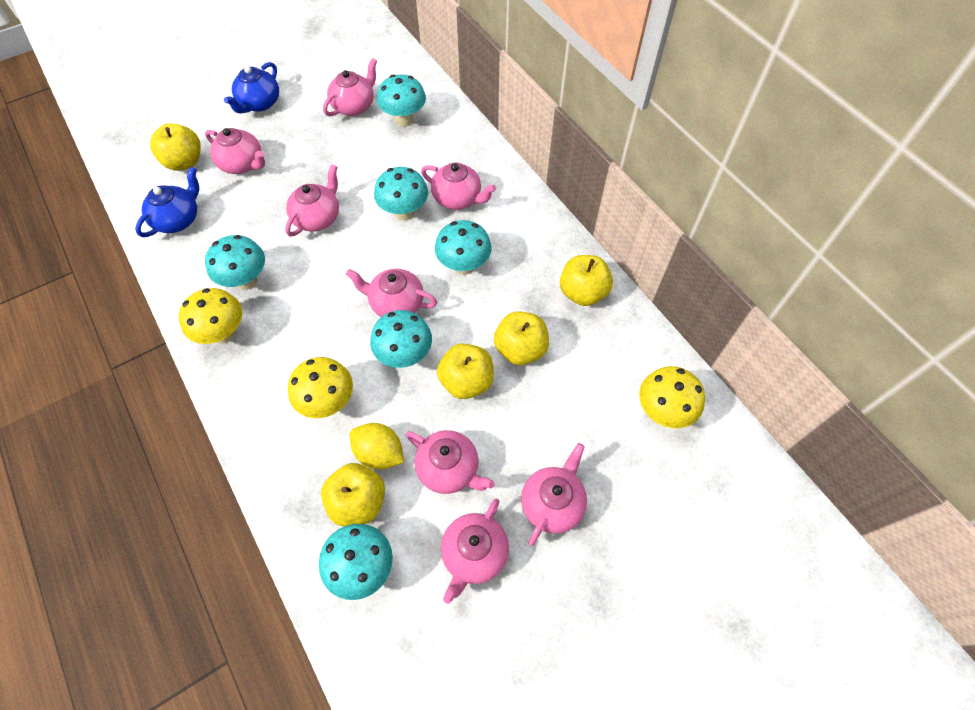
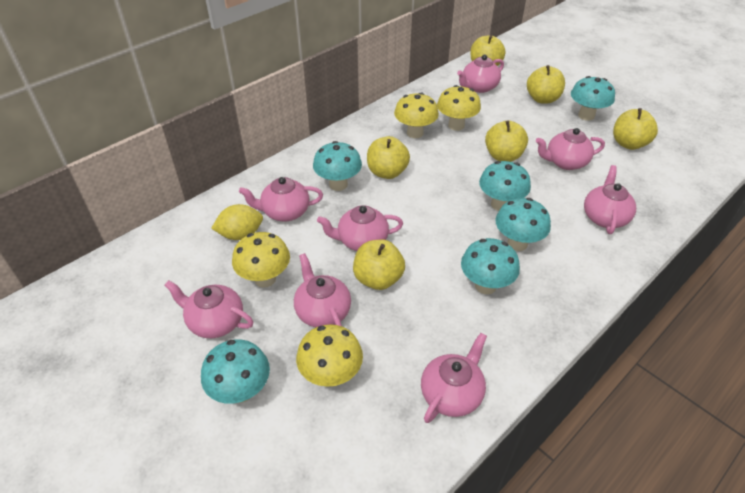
blue teapot: [135,167,199,237] [224,62,279,114] = 2 -> none = 0
yellow apple: [150,123,201,171] [321,463,385,526] [437,344,494,399] [494,311,549,365] [560,255,613,306] = 5 -> [353,240,405,290] [367,136,410,179] [470,35,505,66] [485,121,528,162] [527,65,565,104] [613,108,658,150] = 6
yellow mushroom: [179,288,242,344] [288,357,353,418] [639,366,705,428] = 3 -> [232,232,290,288] [296,324,363,387] [394,93,439,138] [437,85,481,131] = 4

